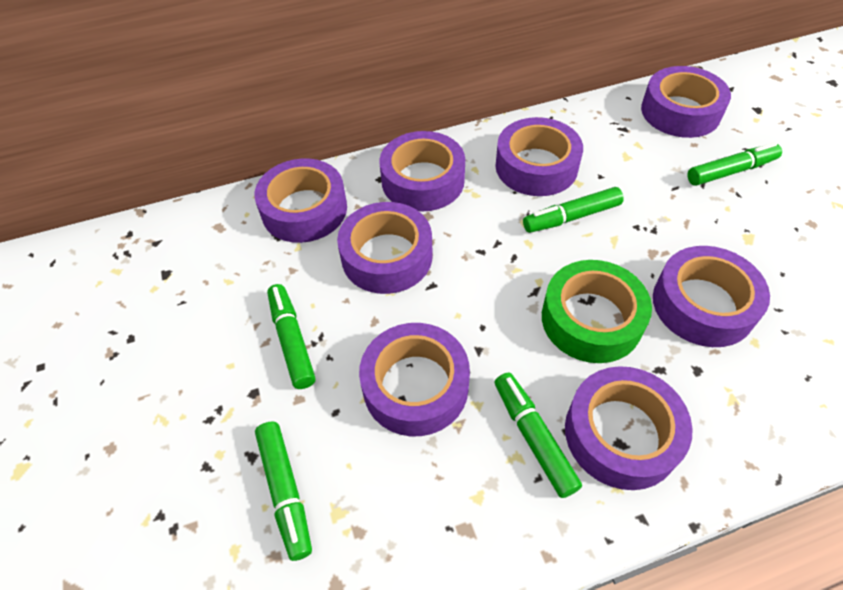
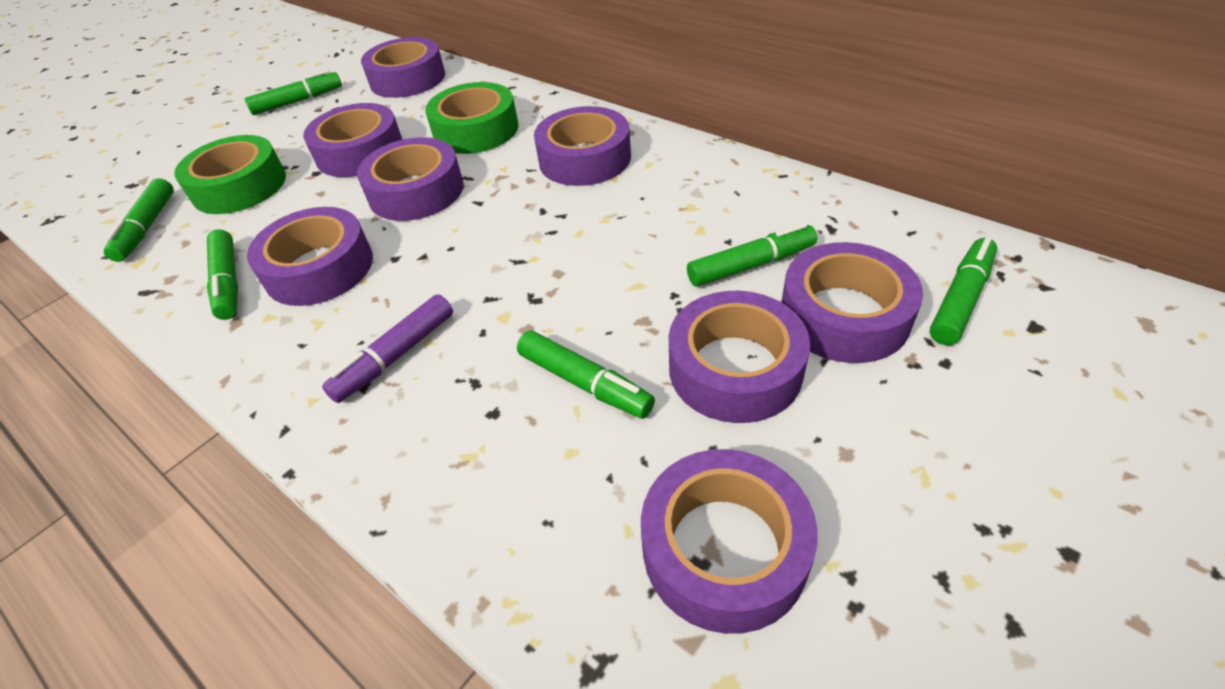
green marker: [255,422,312,561] [267,284,315,389] [495,373,582,498] [523,187,624,233] [687,142,782,186] = 5 -> [104,178,174,262] [207,229,238,320] [244,70,342,115] [517,330,655,419] [687,223,817,287] [930,237,997,345] = 6
green tape: [542,260,652,363] = 1 -> [174,135,286,214] [425,82,518,154] = 2
purple marker: none = 0 -> [322,294,453,403] = 1

